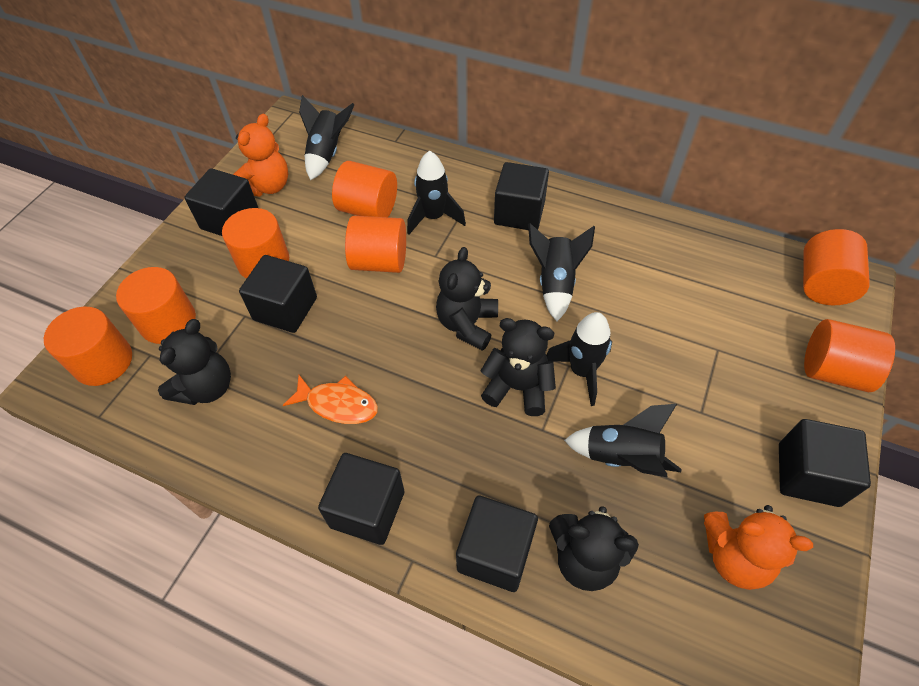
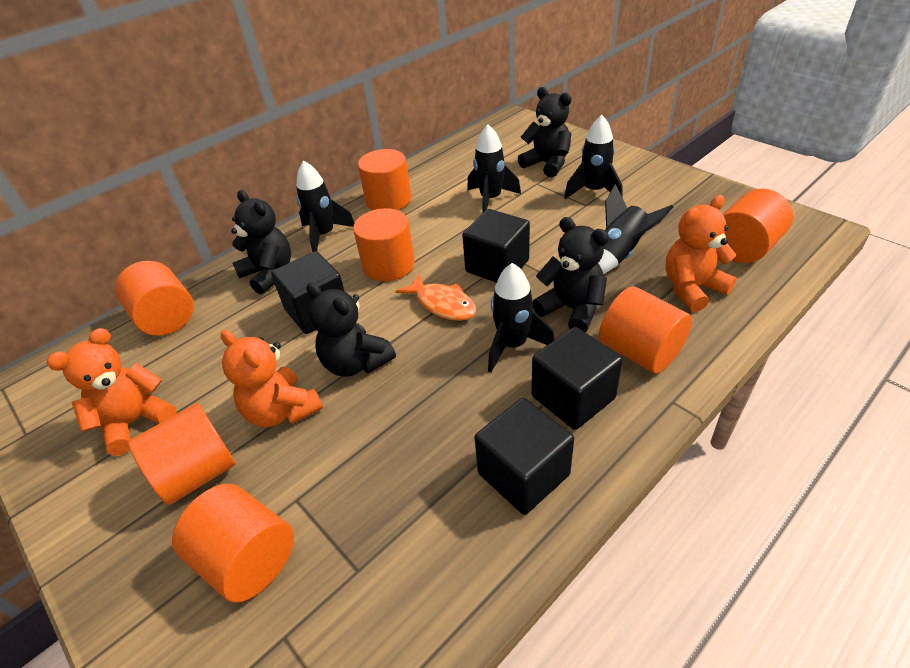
black cube: [185,168,258,236] [239,255,317,333] [318,453,404,545] [456,495,538,592] [494,162,549,230] [779,419,871,507] = 6 -> [271,251,344,334] [462,209,530,283] [475,398,574,515] [531,327,623,430] = 4
orange teddy bear: [233,114,288,197] [704,505,813,590] = 2 -> [46,328,177,456] [220,330,323,427] [665,195,737,312] = 3

